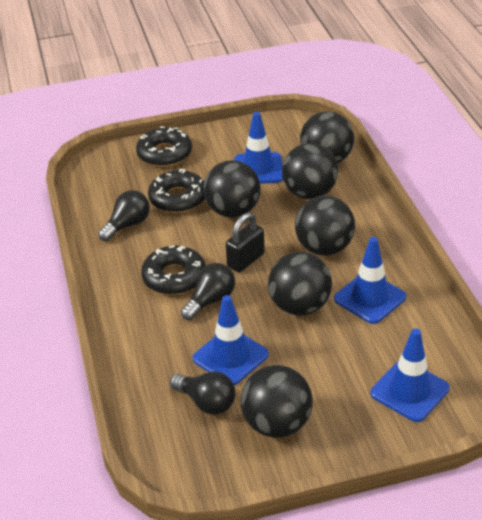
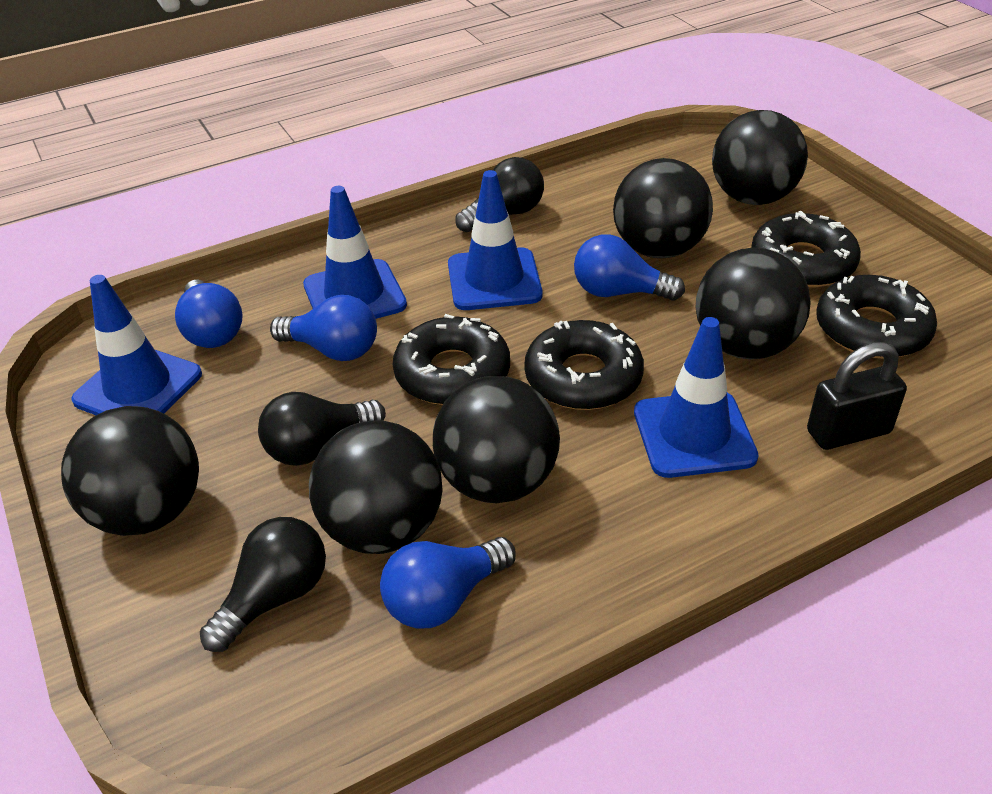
black donut: [136,126,192,167] [141,246,206,295] [148,169,205,213] = 3 -> [393,314,510,405] [524,320,644,410] [751,211,861,288] [816,275,937,359] = 4
blue light bulb: none = 0 -> [175,280,243,348] [270,295,377,361] [380,537,516,629] [574,234,685,301] = 4

